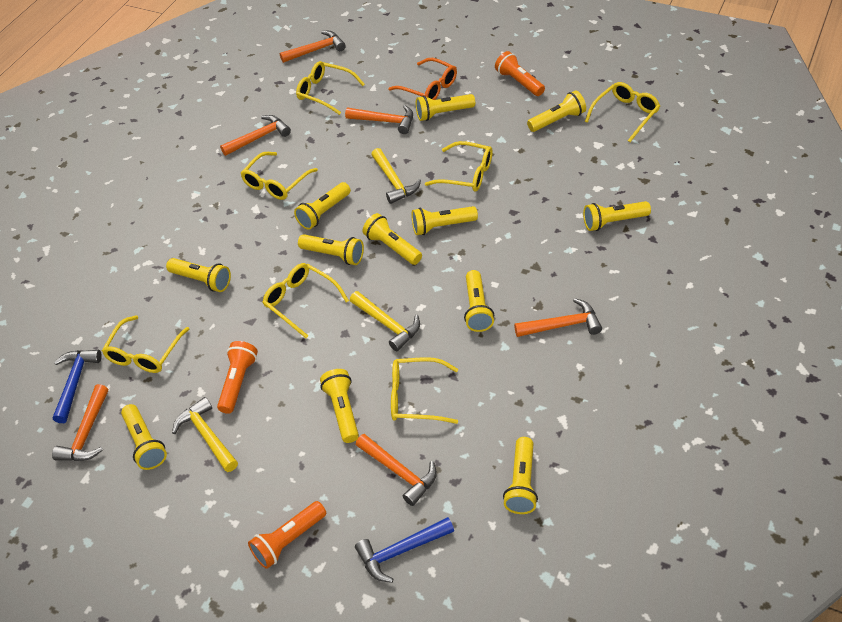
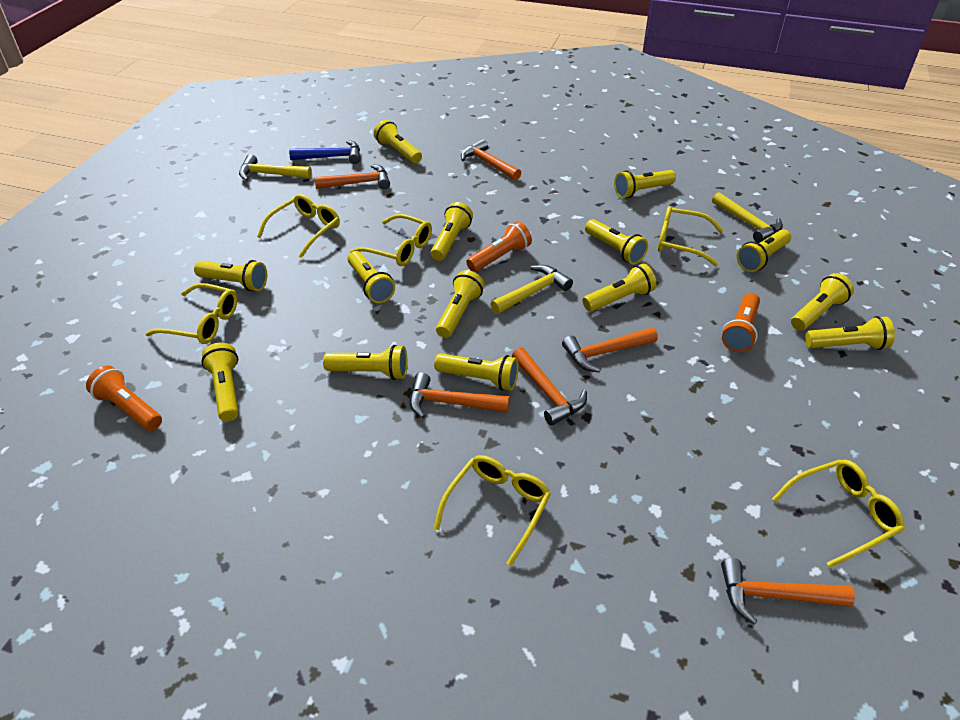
blue hammer: [53,350,102,423] [355,517,454,583] = 2 -> [289,140,360,164] = 1
orange glasses: [388,58,457,100] = 1 -> none = 0
yellow flashlight: [121,404,167,470] [166,258,231,292] [294,182,351,230] [298,234,364,265] [320,369,359,443] [363,213,422,265] [412,206,478,235] [416,94,475,121] [464,270,494,332] [503,437,538,514] [527,90,586,132] [583,201,651,231] = 12 -> [194,260,267,292] [201,343,239,422] [323,345,408,380] [348,251,395,303] [374,120,422,163] [431,202,473,261] [434,353,519,391] [436,270,485,338] [583,264,657,312] [585,219,648,265] [614,170,676,198] [737,229,791,272] [791,273,854,331] [805,316,895,350] = 14
yellow glasses: [102,315,189,373] [241,152,318,200] [262,263,349,338] [296,61,365,115] [391,357,458,424] [425,141,493,192] [585,82,660,142] = 7 -> [145,283,237,344] [257,194,340,258] [350,214,432,266] [434,455,551,566] [658,206,724,266] [772,460,905,568] = 6

